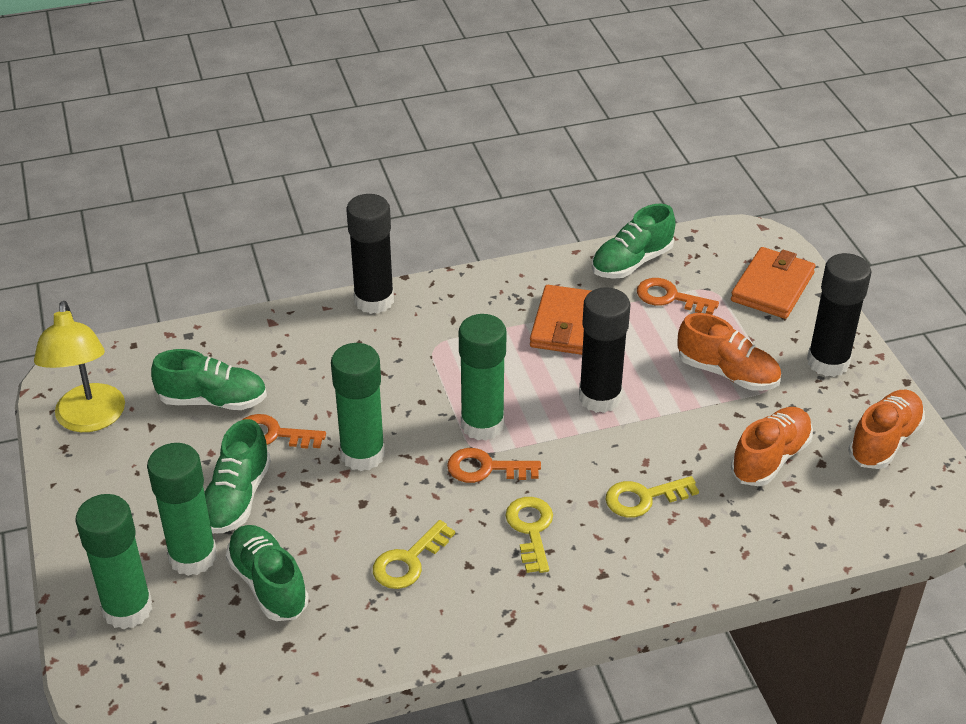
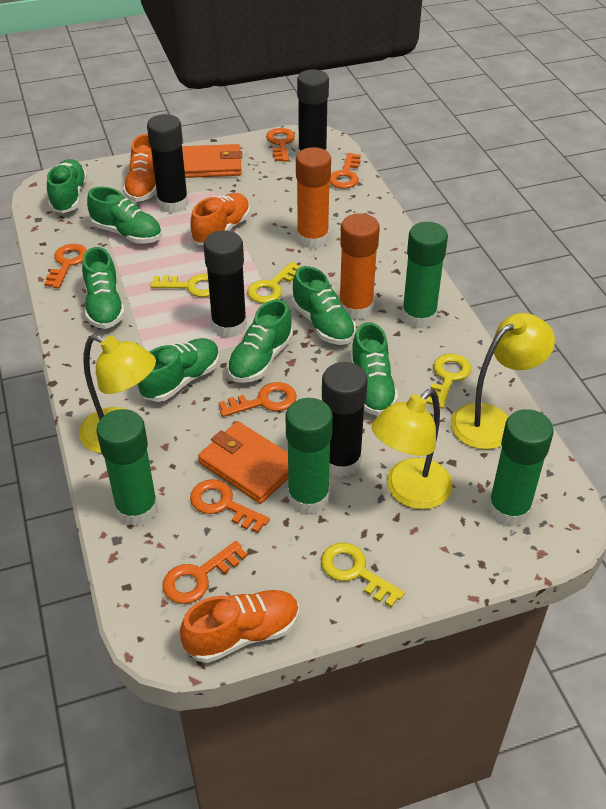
black glue stick: [346,194,394,314] [579,287,631,413] [807,253,872,377] = 3 -> [147,114,188,213] [204,230,247,338] [297,69,329,153] [322,362,368,477] = 4
green shoe: [151,349,267,410] [204,419,271,534] [226,525,309,621] [592,204,676,279] = 4 -> [47,159,87,213] [82,247,125,329] [87,187,162,243] [138,338,220,402] [227,299,293,383] [292,266,356,345] [351,322,398,416] = 7
orange glue stick: none = 0 -> [296,147,331,249] [339,214,380,320] = 2
orange key: [242,414,326,449] [447,448,541,483] [637,278,719,315] = 3 -> [44,244,87,288] [162,541,248,604] [190,479,270,533] [219,382,297,417] [266,128,295,162] [329,153,361,189] = 6
yellow key: [373,520,455,589] [506,497,553,573] [605,476,699,518] = 3 -> [150,274,210,297] [247,262,301,303] [321,543,405,607] [426,354,471,409] = 4
yellow lamp: [34,301,125,432] = 1 -> [79,334,156,454] [372,389,453,509] [451,313,555,449] = 3

